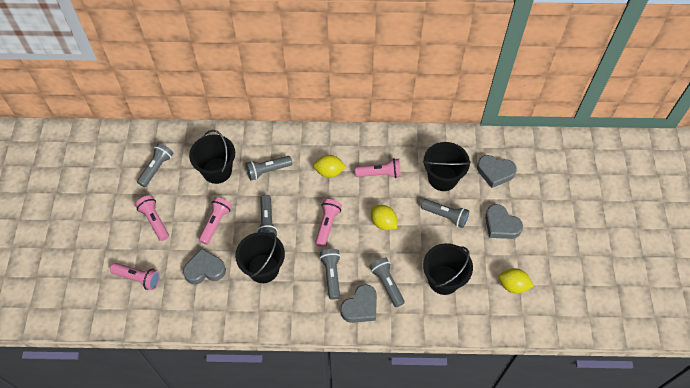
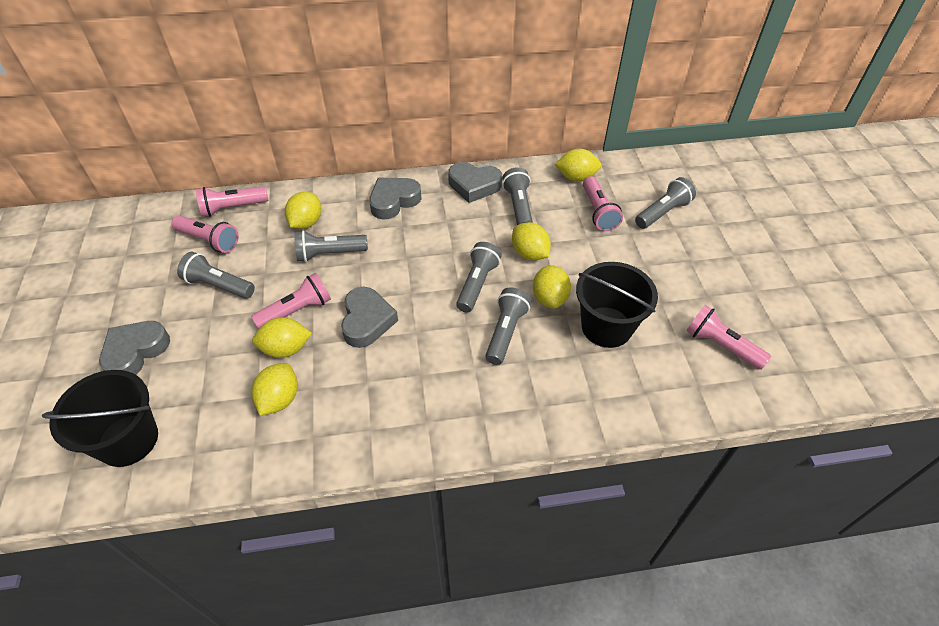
black bucket: [189,130,235,184] [235,232,285,283] [423,142,471,191] [423,243,473,295] = 4 -> [42,370,158,467] [576,262,658,348] = 2
yellow lemon: [313,155,346,178] [371,205,397,230] [498,268,534,294] = 3 -> [252,317,312,358] [252,363,298,416] [285,192,321,229] [512,222,551,260] [533,265,571,308] [555,149,601,181] = 6

